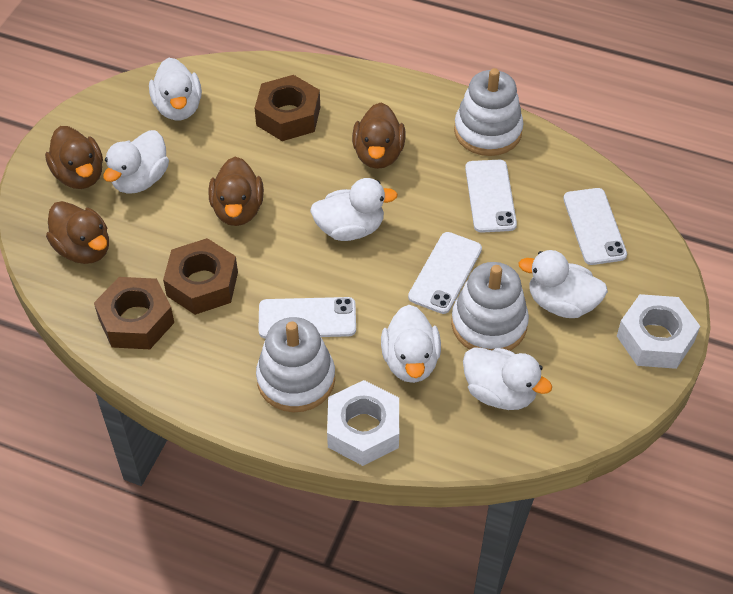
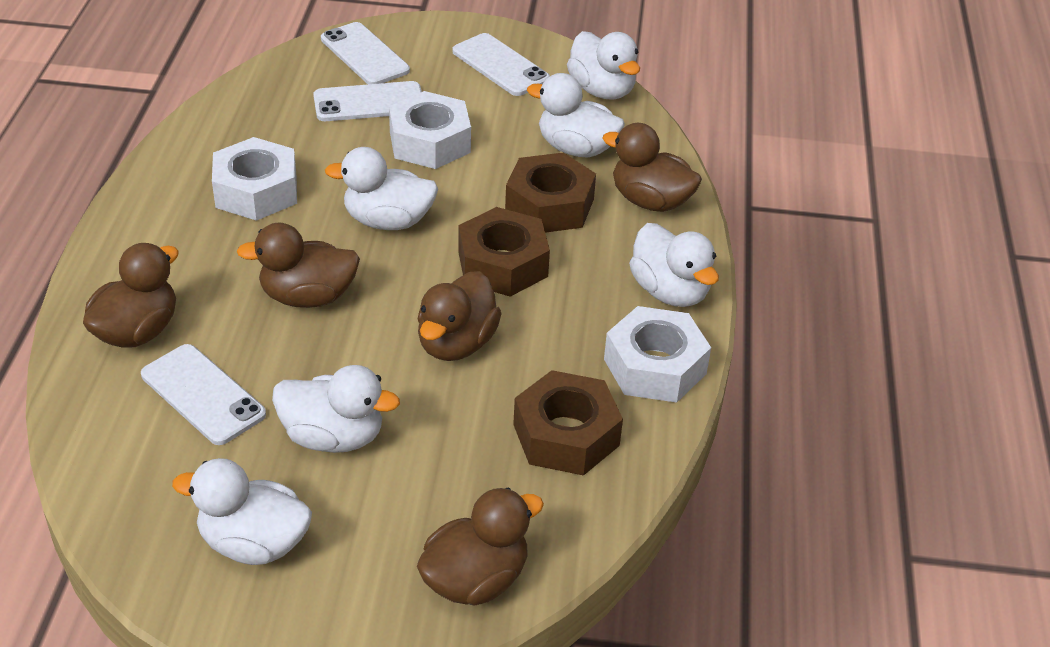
brown duck: [45,126,103,189] [46,201,109,264] [208,157,264,226] [352,103,406,169] = 4 -> [83,243,179,348] [237,222,360,308] [417,271,502,361] [417,488,544,606] [602,123,702,212] = 5
white nut: [327,380,399,466] [617,294,700,369] = 2 -> [212,137,297,221] [389,91,471,169] [604,306,711,403] = 3
white stacking toy: [256,317,335,412] [451,262,529,351] [454,68,523,156] = 3 -> none = 0

